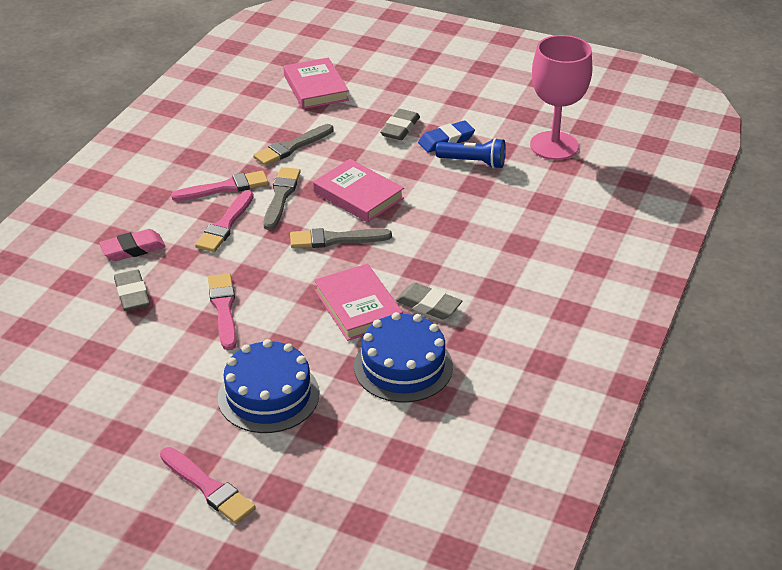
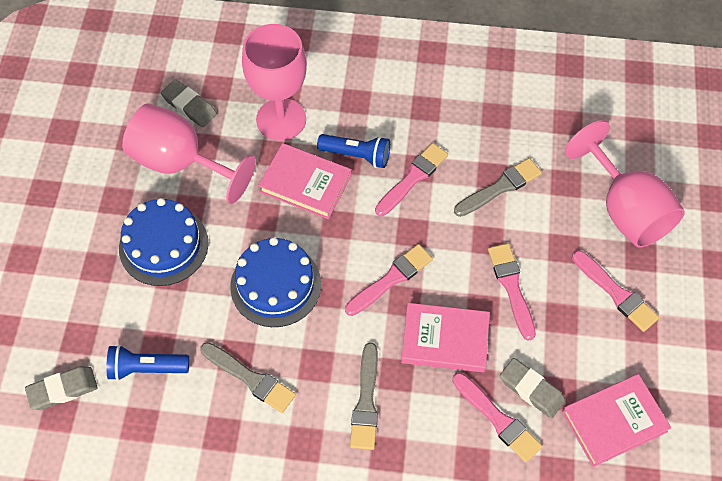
blue eraser: [418,120,475,153] = 1 -> none = 0
blue flashlight: [436,138,506,169] = 1 -> [106,345,189,381] [317,134,390,168] = 2
pink brush: [160,447,256,524] [171,171,269,201] [195,190,254,252] [208,274,237,350] = 4 -> [345,244,433,316] [375,143,448,216] [452,373,542,463] [488,243,536,341] [572,251,659,332] = 5
pink eraser: [99,229,166,261] = 1 -> none = 0
pink goblet: [530,35,592,160] = 1 -> [122,103,256,204] [242,24,307,141] [565,120,685,248] = 3

